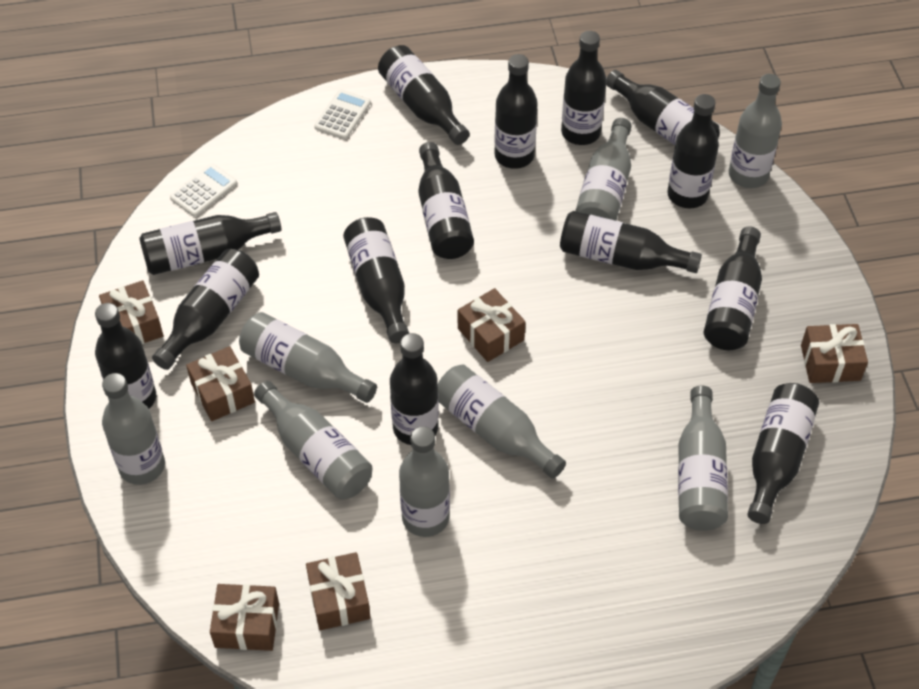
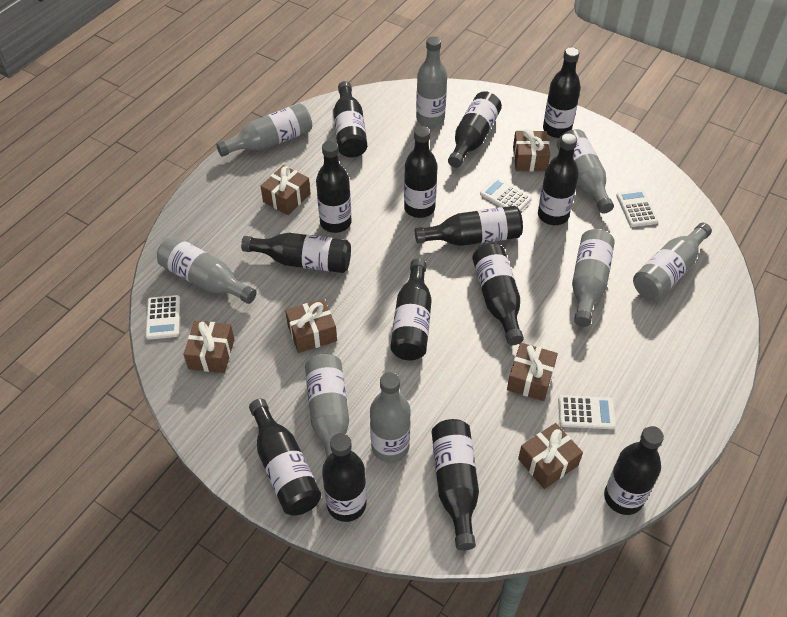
white calculator: [170,164,237,217] [314,89,371,139] = 2 -> [146,295,180,340] [480,178,532,211] [558,395,616,429] [616,189,658,227] = 4

